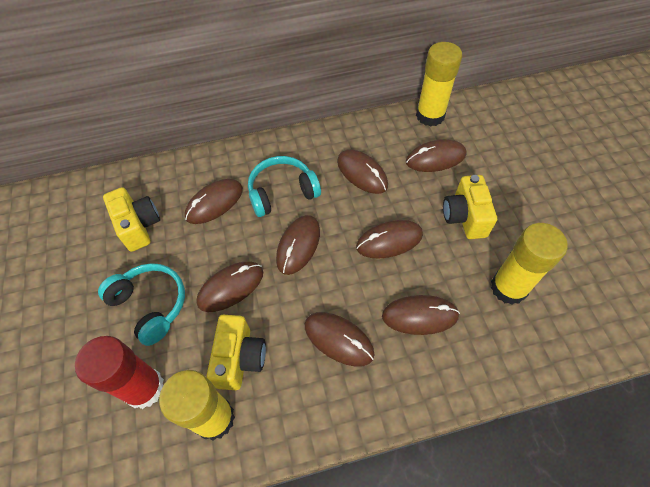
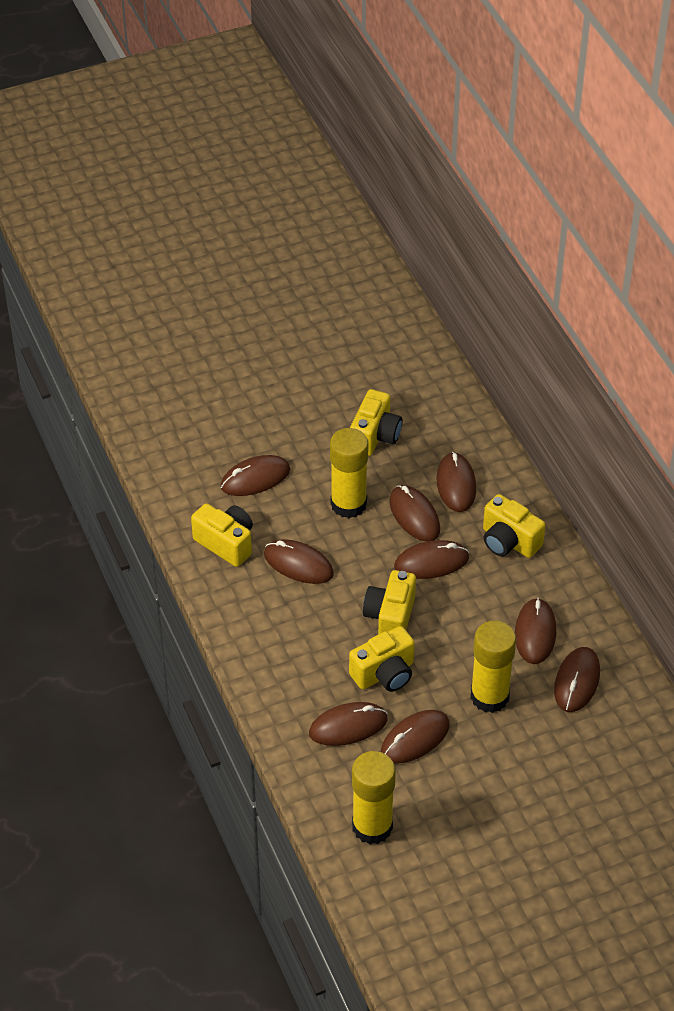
brown mouse: [185,179,243,224] [196,262,263,312] [276,215,320,275] [305,312,374,367] [337,149,388,194] [356,220,423,259] [382,295,460,335] [406,139,466,172] = 8 -> [221,455,290,496] [264,539,334,584] [309,702,388,746] [381,710,450,764] [389,485,440,541] [394,540,469,579] [436,452,476,512] [515,598,556,664] [554,647,600,712] = 9
red glue stick: [75,336,164,409] = 1 -> none = 0
turquoise headphones: [98,263,185,346] [248,156,321,217] = 2 -> none = 0
yellow camera: [103,187,160,252] [207,315,266,390] [443,175,497,239] = 3 -> [191,503,253,567] [349,626,415,692] [350,389,403,456] [363,570,416,635] [483,494,546,558] = 5

